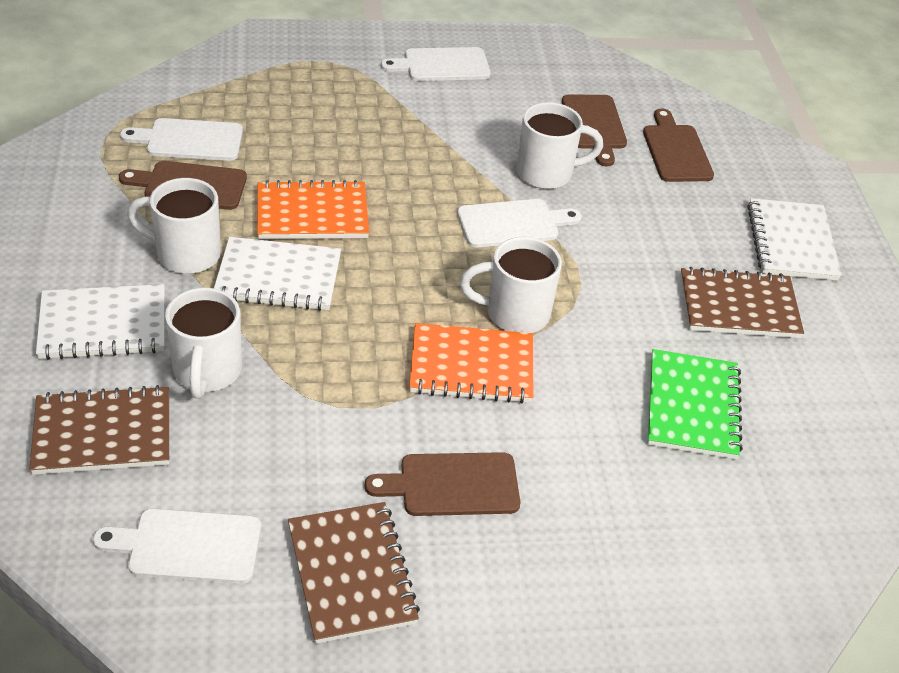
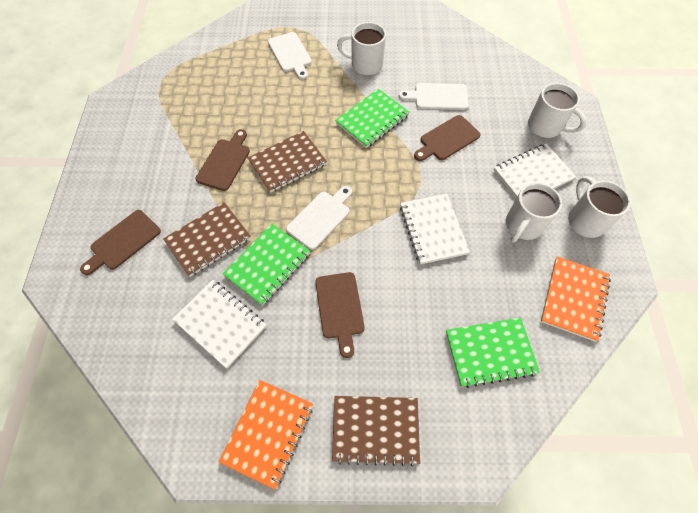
green notebook: [647,349,743,459] = 1 -> [223,224,310,305] [335,89,410,148] [446,317,540,388] = 3
white cutting board: [93,509,261,584] [120,118,243,161] [381,47,491,81] [457,199,582,248] = 4 -> [268,32,312,80] [286,186,352,250] [399,83,469,110] = 3

